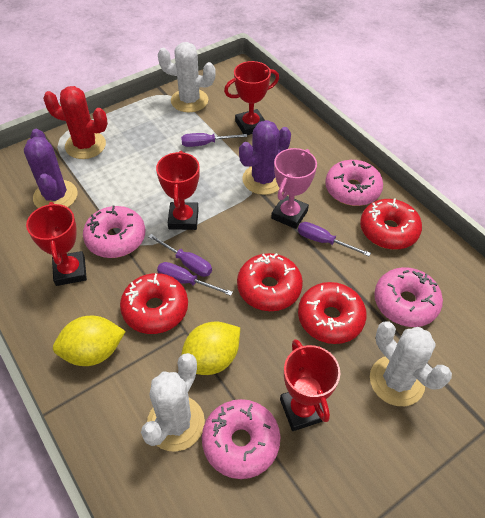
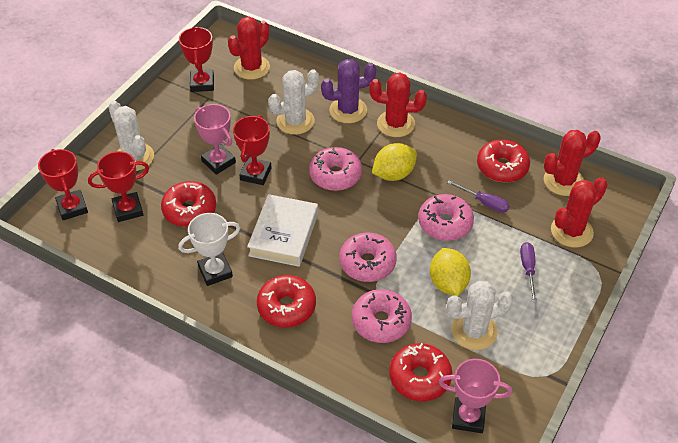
pink trophy: [271,148,317,229] = 1 -> [194,104,236,175] [439,359,512,433] = 2
purple cactus: [24,129,77,208] [239,120,291,195] = 2 -> [321,59,376,123] = 1
purple screwdriver: [148,234,212,277] [157,262,233,296] [181,133,247,147] [298,222,371,256] = 4 -> [447,180,510,213] [520,242,537,303] = 2
red cactus: [43,86,108,159] = 1 -> [228,17,270,80] [369,73,427,137] [544,130,601,196] [551,177,608,248] = 4
white book: none = 0 -> [247,194,318,267] = 1
white trophy: none = 0 -> [178,213,240,286] = 1

